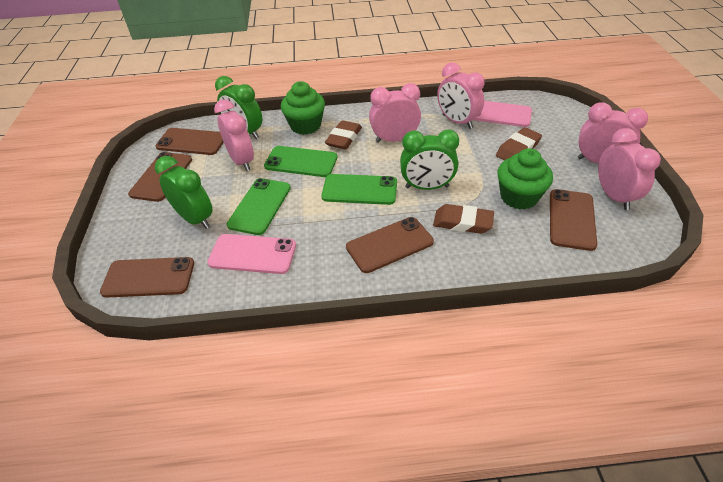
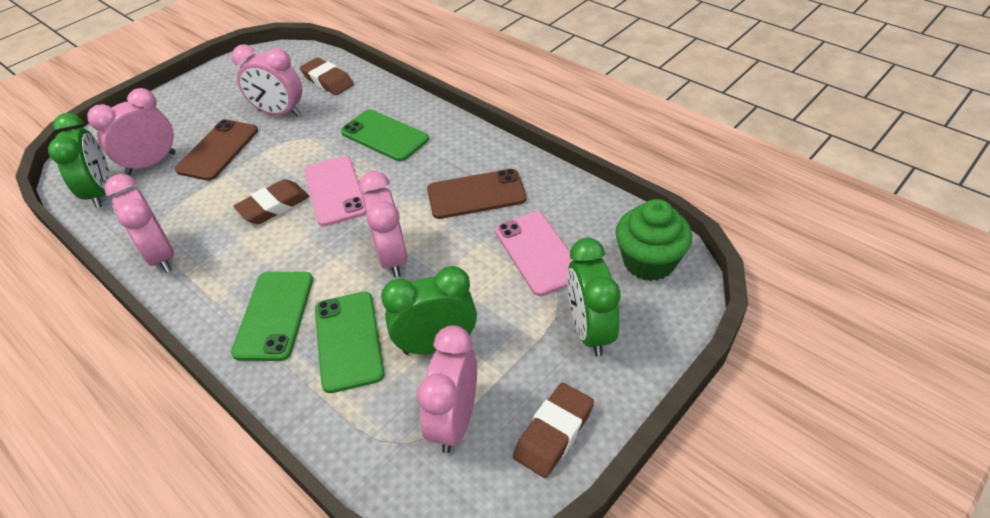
brown phone: [100,257,194,298] [128,152,192,202] [155,128,224,155] [346,217,434,273] [550,189,597,251] = 5 -> [175,119,258,181] [427,169,526,219] = 2
green cupcake: [281,81,325,135] [497,148,553,210] = 2 -> [615,199,692,281] = 1

